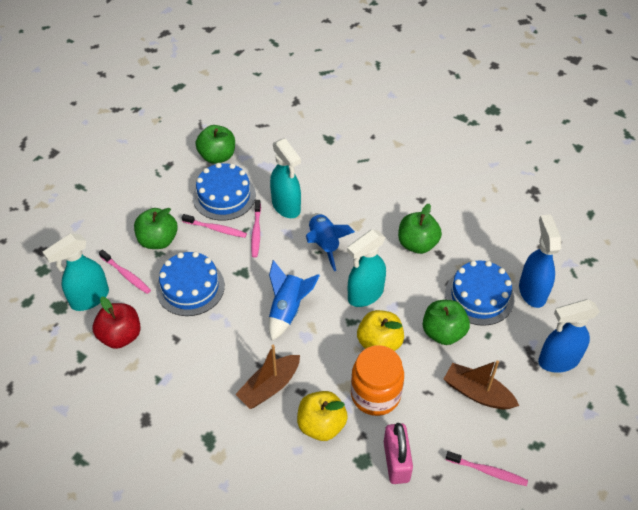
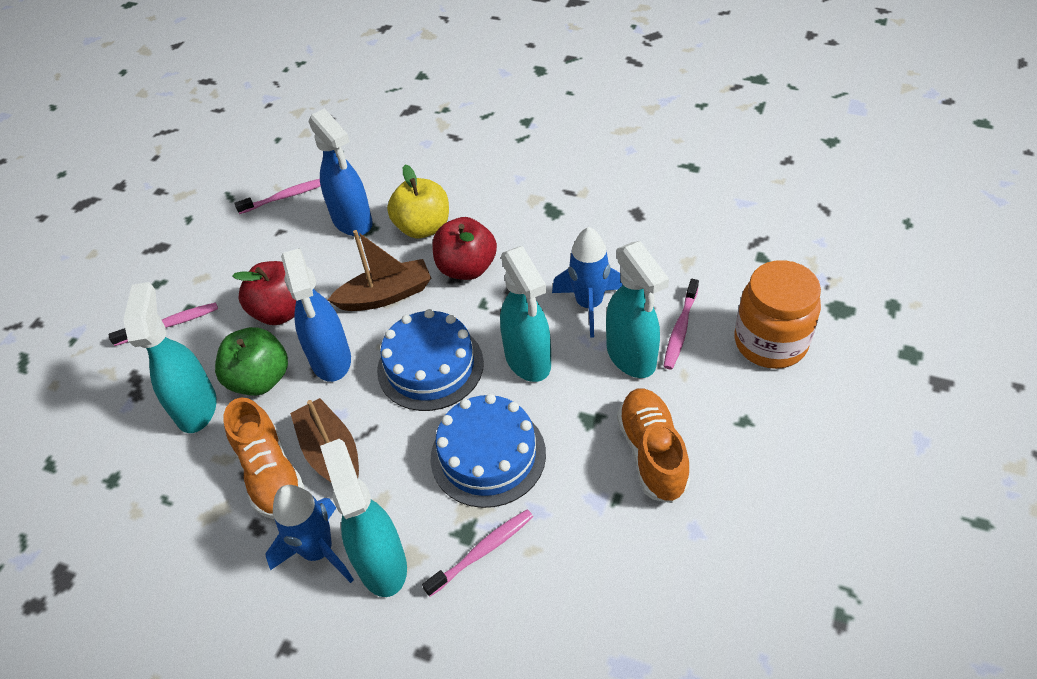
blue cake: [156,251,225,316] [193,163,256,221] [445,260,514,326] = 3 -> [377,309,484,411] [430,394,546,508] = 2
green apple: [134,208,178,249] [196,125,235,164] [398,204,442,254] [423,300,470,345] = 4 -> [215,327,288,396] = 1
orange shoe: none = 0 -> [223,398,305,519] [617,389,690,503] = 2
pink padlock: [384,423,413,484] = 1 -> none = 0
red apple: [92,297,141,349] = 1 -> [232,261,296,325] [432,217,497,280] = 2
turquoise spray bottle: [43,233,109,311] [270,138,301,218] [347,229,386,307] = 3 -> [123,282,217,433] [320,439,407,597] [500,246,551,382] [606,241,669,378] = 4
yellow apple: [297,391,348,441] [357,310,404,351] = 2 -> [387,165,449,238] = 1

